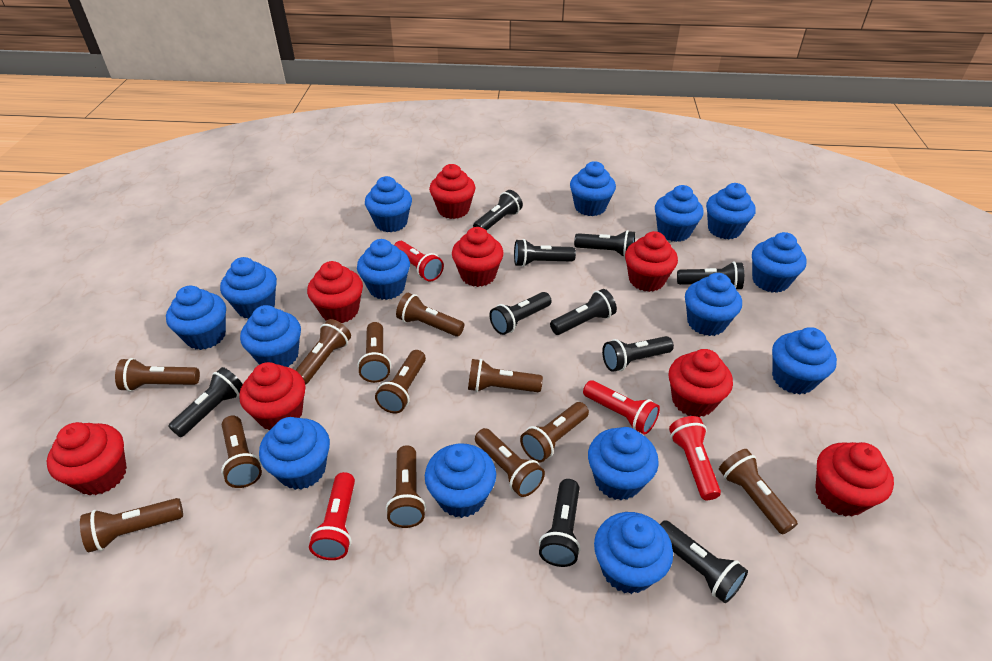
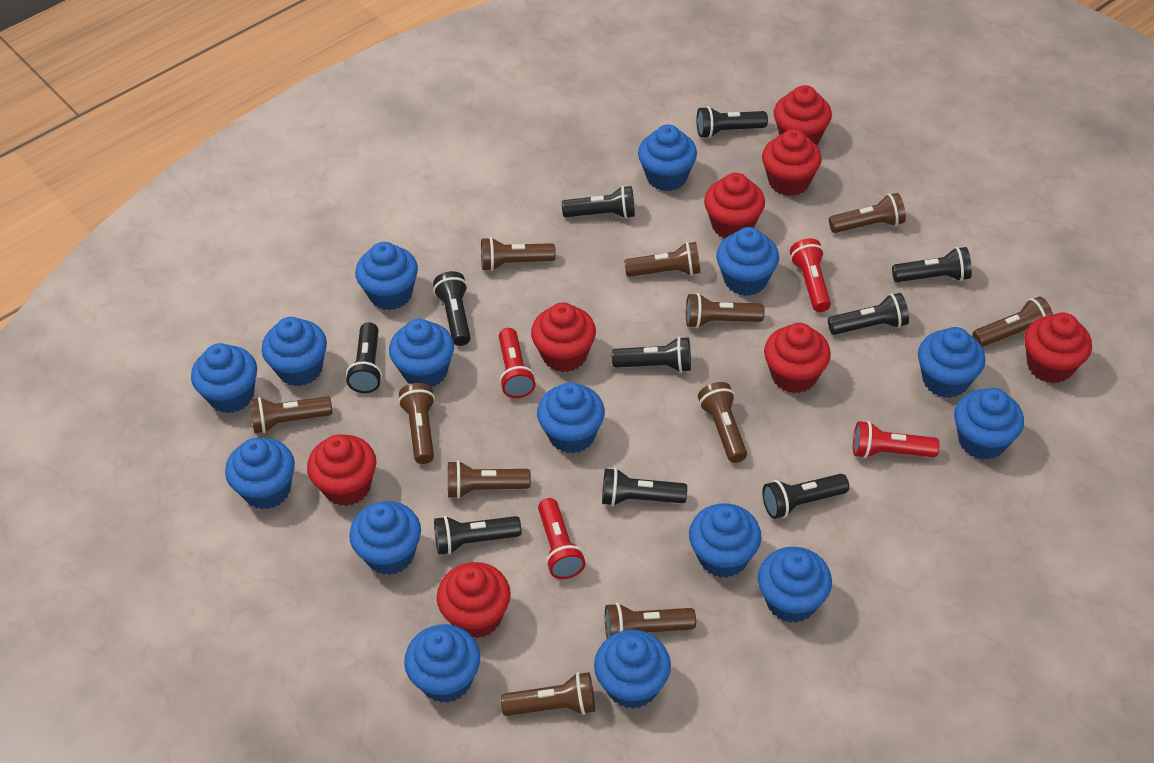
brown flashlight: [80,498,183,552] [115,358,200,392] [221,415,262,488] [296,319,351,385] [358,322,391,383] [375,350,426,413] [386,445,426,528] [396,293,464,337] [468,359,543,392] [475,428,545,497] [520,402,589,462] [719,449,798,535] = 12 -> [250,396,333,434] [398,383,435,464] [448,460,531,499] [481,237,556,271] [501,672,595,716] [605,603,696,638] [624,242,701,277] [686,293,765,328] [698,382,747,463] [829,193,906,233] [972,296,1053,347] = 11

